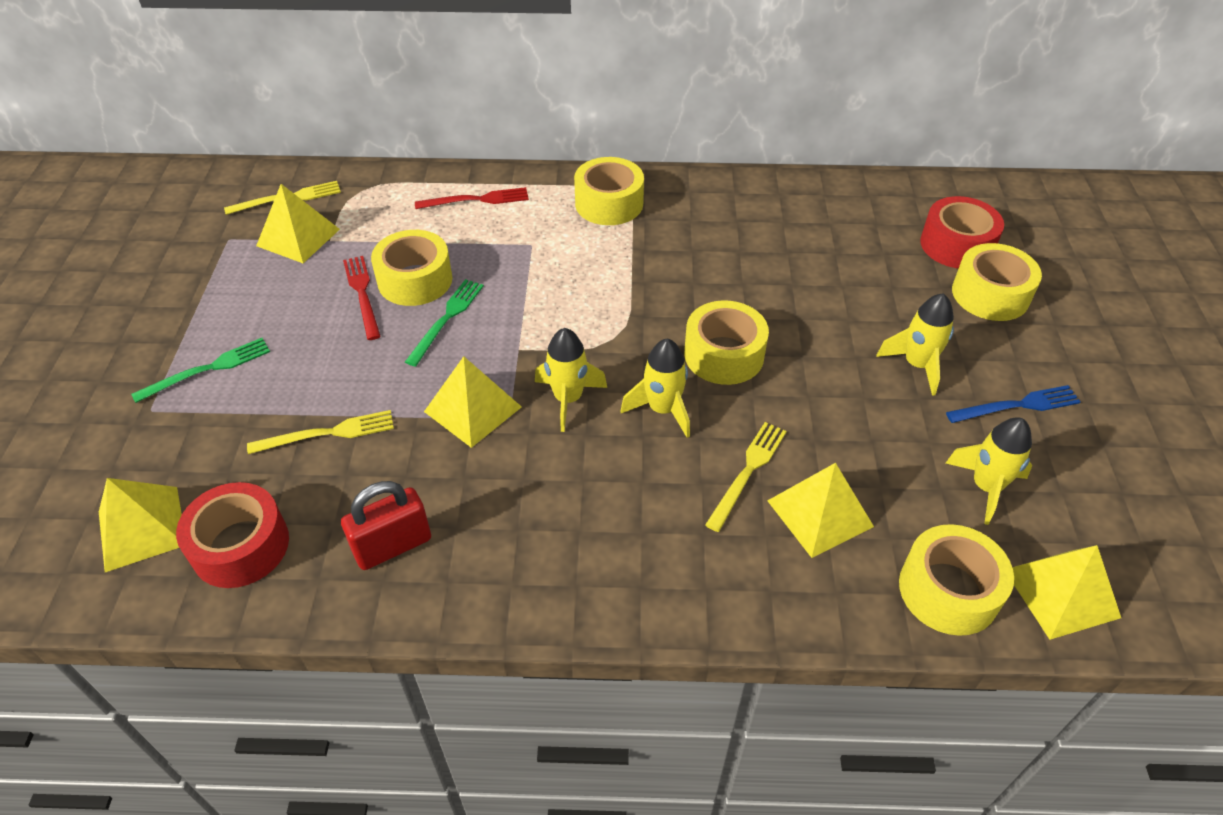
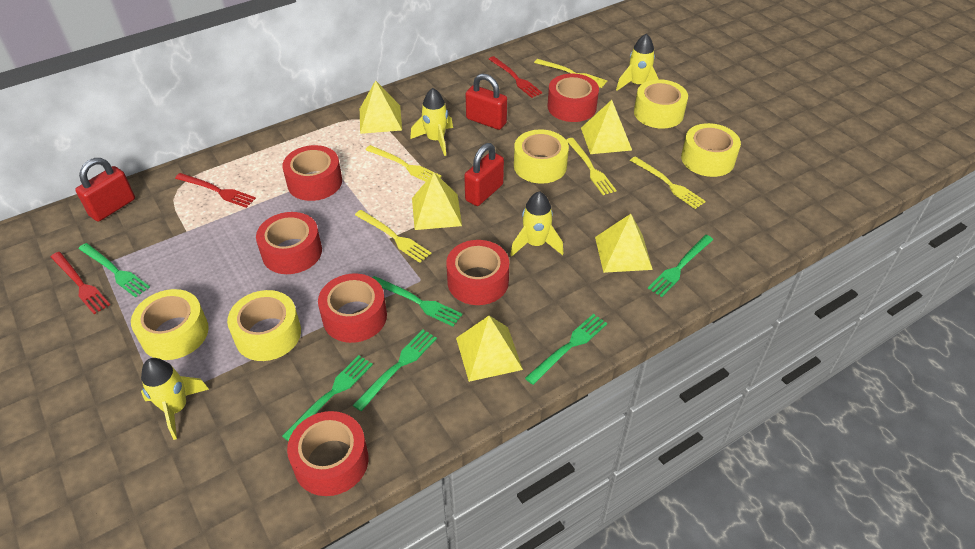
blue fork: [946,385,1081,423] = 1 -> none = 0
green fork: [131,338,270,403] [405,279,484,367] = 2 -> [79,243,150,298] [282,355,373,441] [353,330,437,411] [372,276,463,326] [525,314,607,385] [648,235,713,297] = 6
red fork: [343,256,381,340] [415,187,529,209] = 2 -> [51,252,110,314] [175,173,256,208] [489,56,542,98] = 3
red padlock: [341,481,431,570] = 1 -> [75,158,135,222] [464,143,504,206] [466,73,507,130] = 3
red tape: [176,482,289,588] [920,196,1004,269] = 2 -> [256,212,322,274] [282,145,342,201] [287,411,369,496] [318,274,387,343] [446,240,509,305] [547,74,599,122] = 6
yellow fork: [224,181,341,215] [247,410,394,454] [705,422,787,532] = 3 -> [355,210,431,263] [366,145,442,182] [534,59,607,88] [566,138,617,195] [630,156,706,209] = 5

